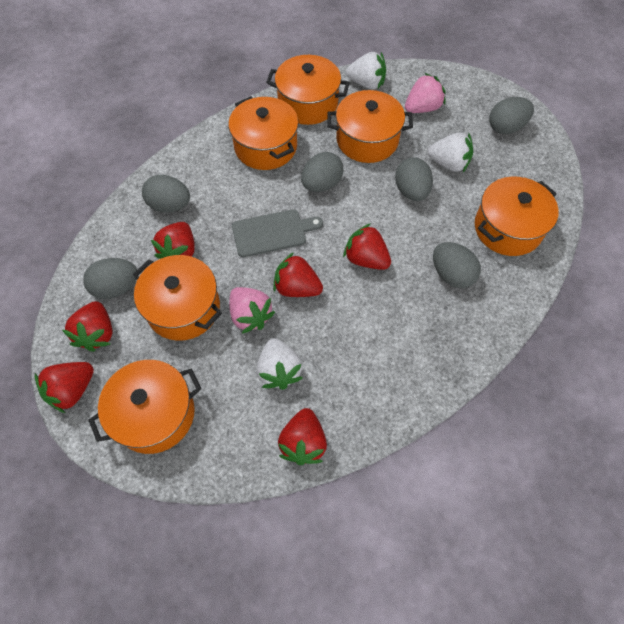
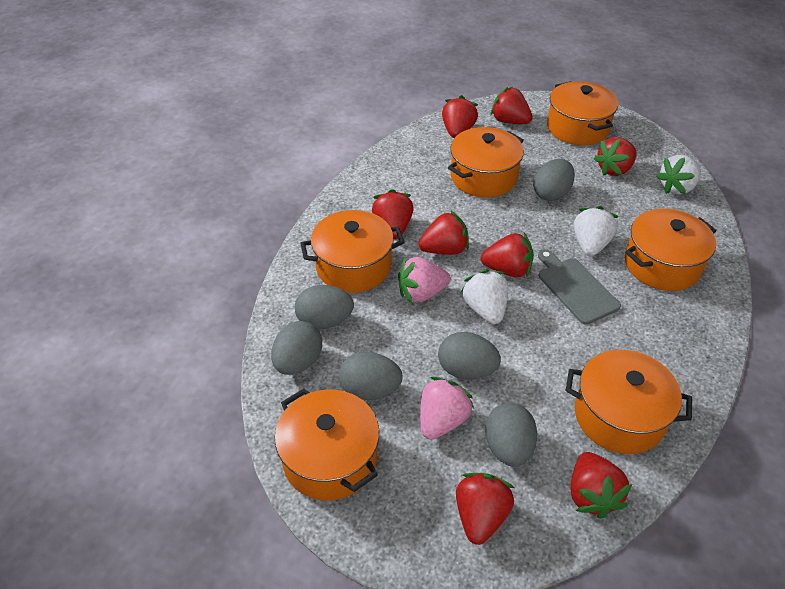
red strawberry: [35,362,94,413] [62,301,113,352] [151,222,195,259] [273,252,323,297] [278,408,327,465] [343,223,391,270] = 6 -> [372,189,413,239] [418,210,469,255] [442,95,478,138] [456,473,514,545] [481,233,534,277] [491,87,533,124] [571,452,632,519] [594,137,636,176] = 8

